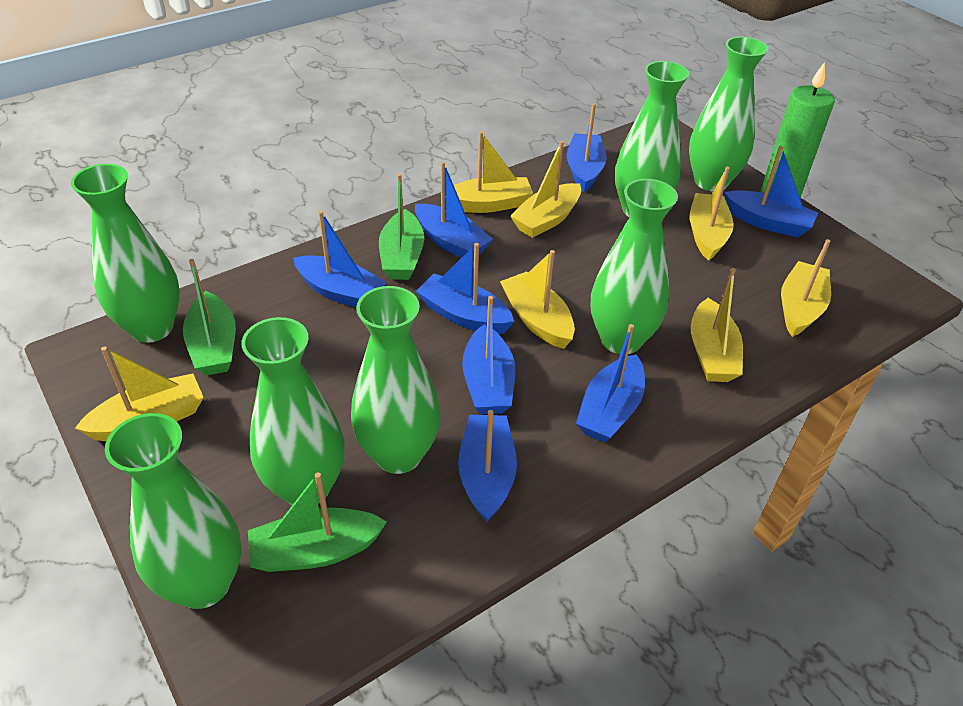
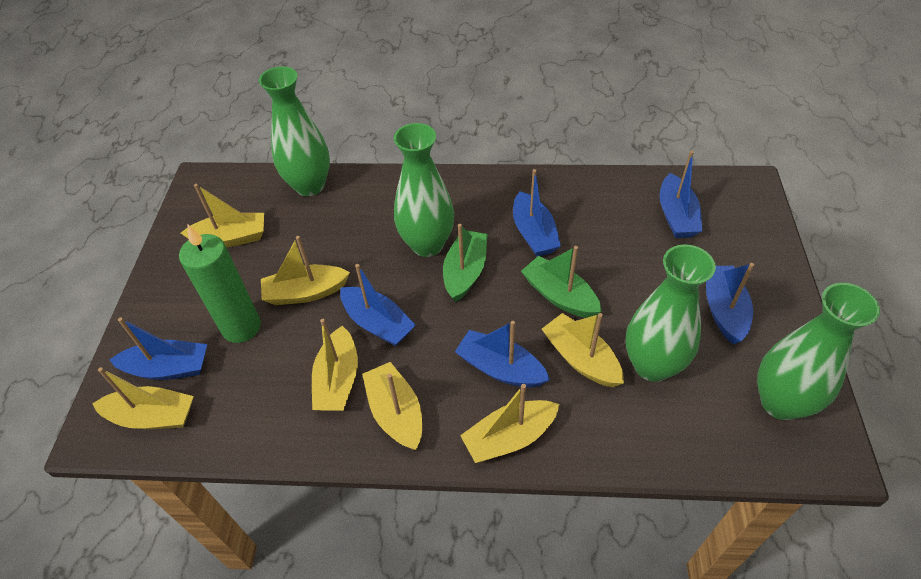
blue boat: [293,211,387,307] [415,161,493,258] [416,243,515,334] [458,410,517,522] [462,296,515,414] [567,103,607,192] [576,324,645,442] [724,146,818,238] = 8 -> [110,318,207,380] [340,264,416,346] [455,321,550,387] [513,169,561,256] [660,151,702,238] [706,263,754,344] = 6
green boat: [183,259,236,375] [248,473,387,572] [379,174,424,280] = 3 -> [443,224,487,302] [521,246,602,318] = 2
green vase: [71,164,180,343] [105,413,241,609] [241,317,345,505] [351,286,440,474] [591,179,678,354] [615,61,689,217] [689,37,768,191] = 7 -> [259,66,330,196] [394,123,454,257] [626,244,716,382] [757,283,880,420] = 4

